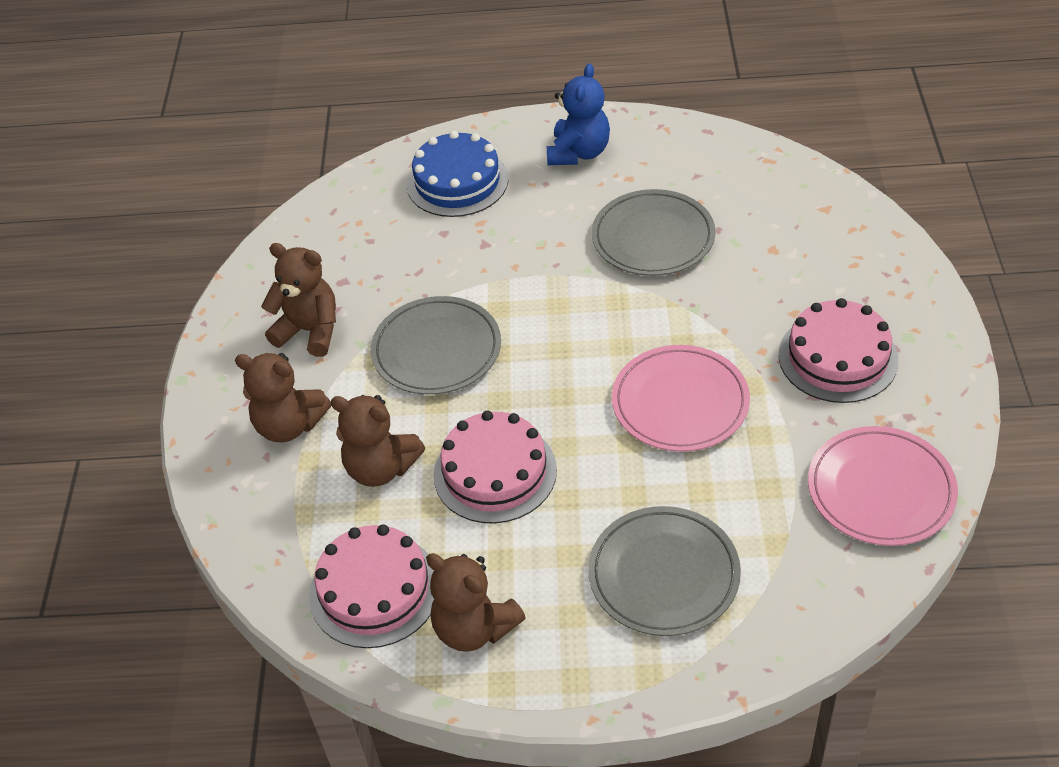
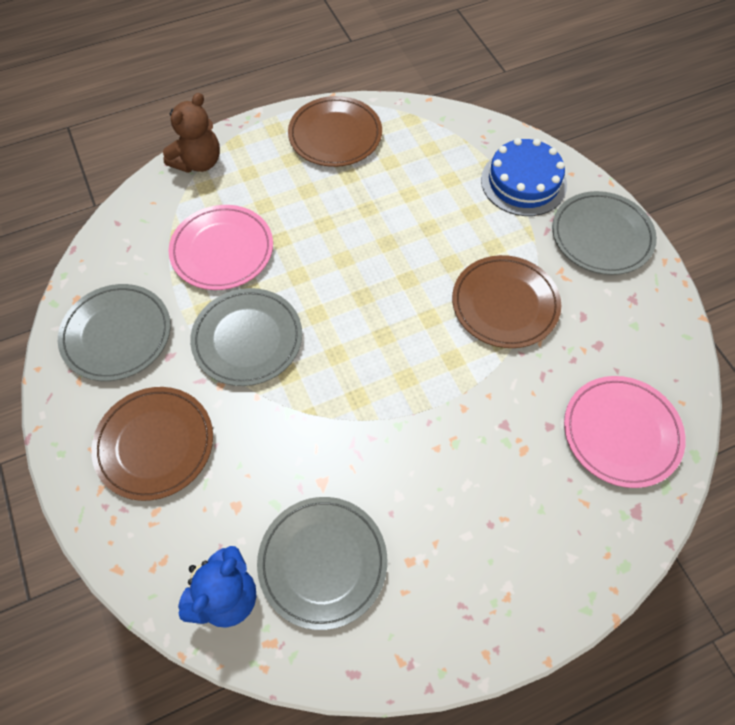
brown plate: none = 0 -> [91,387,213,501] [288,96,382,167] [452,255,561,348] = 3
brown teddy bear: [235,353,331,442] [261,243,336,357] [330,395,425,487] [426,553,526,652] = 4 -> [163,93,220,173] = 1
grey plate: [371,296,501,395] [588,506,741,636] [592,189,715,276] = 3 -> [58,284,171,381] [190,288,302,386] [257,497,387,630] [552,191,657,275] = 4
pink cake: [309,524,434,648] [434,410,557,524] [778,298,899,403] = 3 -> none = 0

